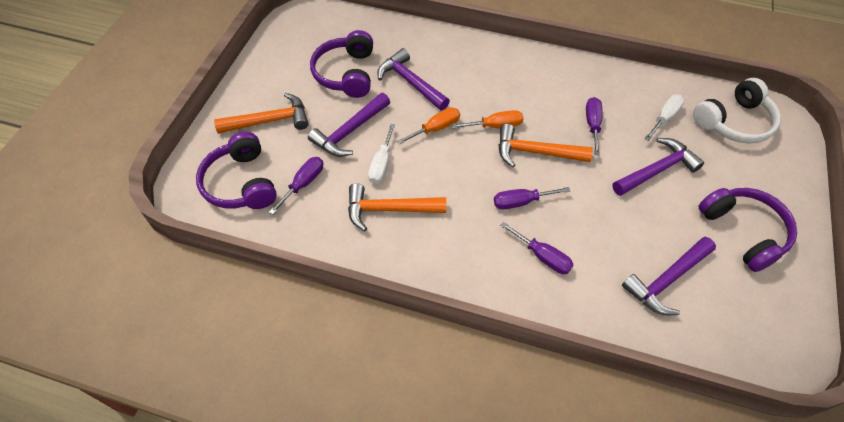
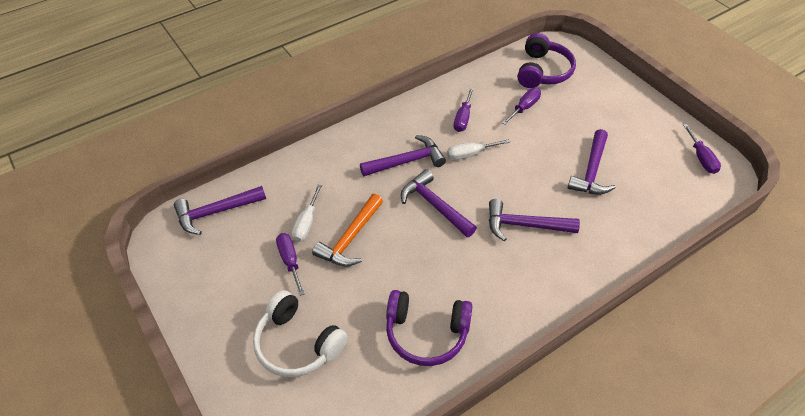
orange hammer: [214,93,309,133] [348,183,446,231] [499,124,593,167] = 3 -> [312,194,383,267] = 1
orange screwdriver: [397,108,460,144] [452,110,523,128] = 2 -> none = 0
purple hammer: [308,93,390,157] [377,48,450,110] [612,138,704,196] [622,237,716,315] = 4 -> [174,186,266,235] [360,135,446,176] [401,169,477,237] [489,199,580,241] [568,129,616,195] = 5
purple headphones: [196,132,277,209] [310,30,373,98] [699,188,797,272] = 3 -> [386,290,472,366] [517,33,576,88] = 2

